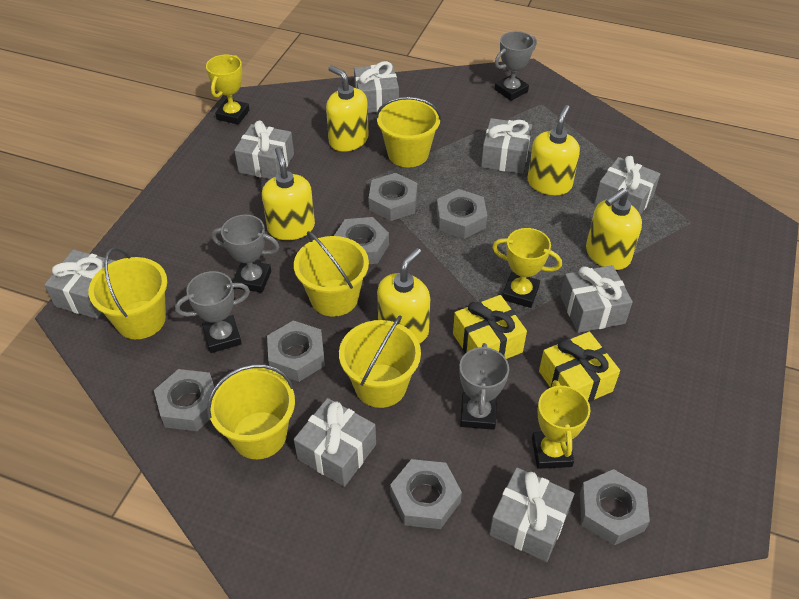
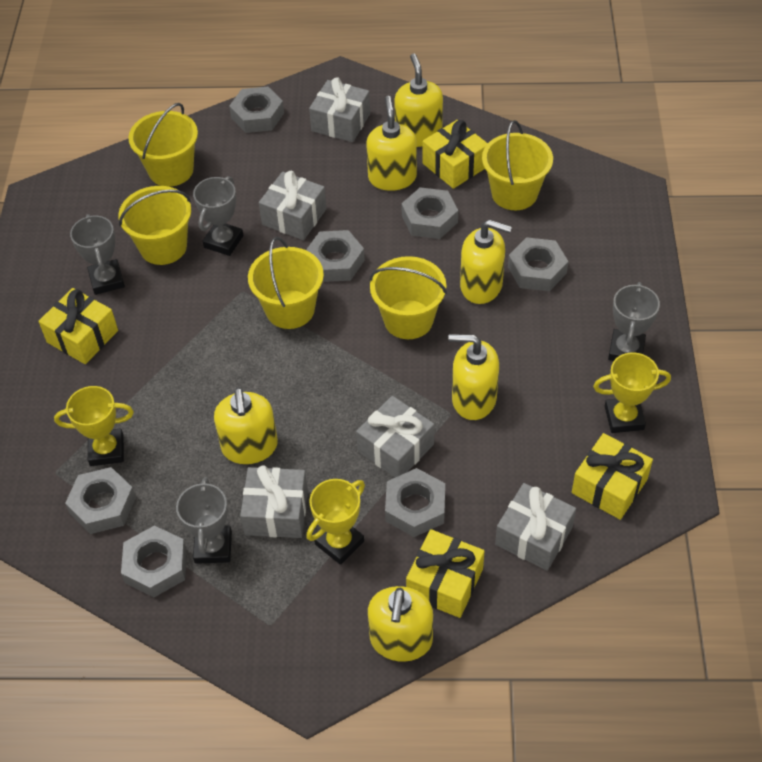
grey gift: [44,249,115,319] [234,121,294,179] [294,398,376,487] [354,61,399,113] [481,118,532,174] [489,467,574,562] [560,265,633,333] [594,156,660,215] = 8 -> [240,465,308,538] [259,171,327,240] [309,77,370,142] [356,396,434,478] [495,483,576,571] = 5
yellow gift: [453,295,527,359] [539,332,620,402] = 2 -> [39,288,118,364] [406,529,485,618] [423,120,488,189] [572,433,653,520] = 4
yellow soap dispenser: [262,147,315,240] [326,65,369,152] [377,248,430,344] [528,105,580,195] [586,188,642,270] = 5 -> [214,388,278,464] [366,96,417,191] [368,586,433,662] [394,53,443,147] [448,334,499,420] [460,220,512,304] = 6

